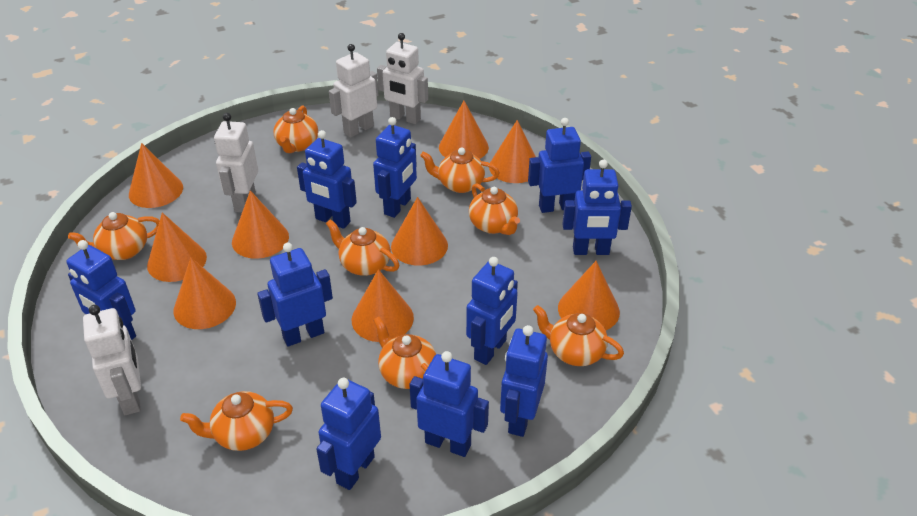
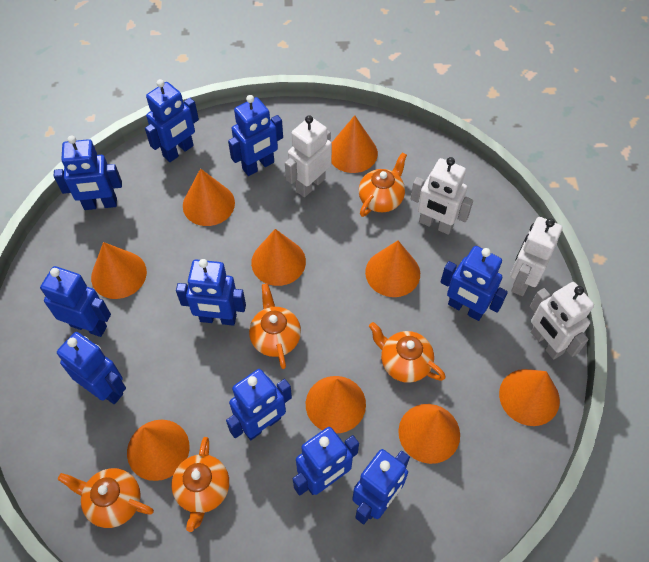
orange teapot: [68,212,160,260] [180,391,293,451] [273,105,318,153] [326,219,399,276] [373,316,436,389] [420,148,500,193] [469,183,520,235] [533,305,624,366] = 8 -> [58,468,154,528] [171,437,229,532] [249,284,301,369] [359,152,407,217] [369,322,446,383] = 5

